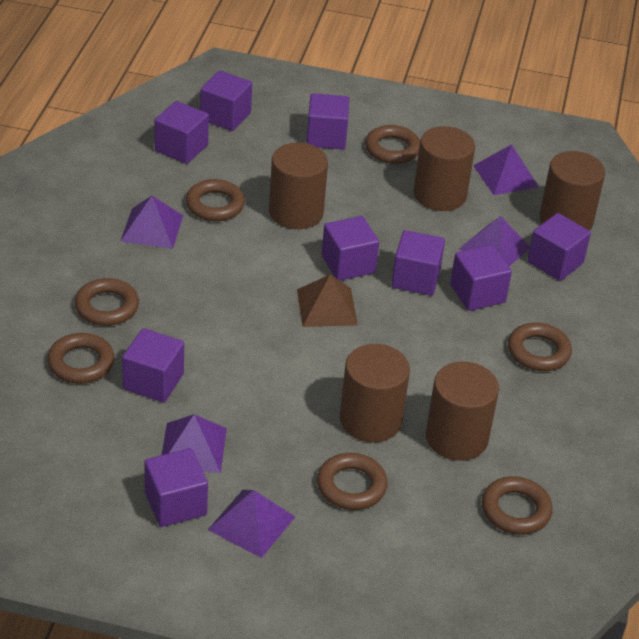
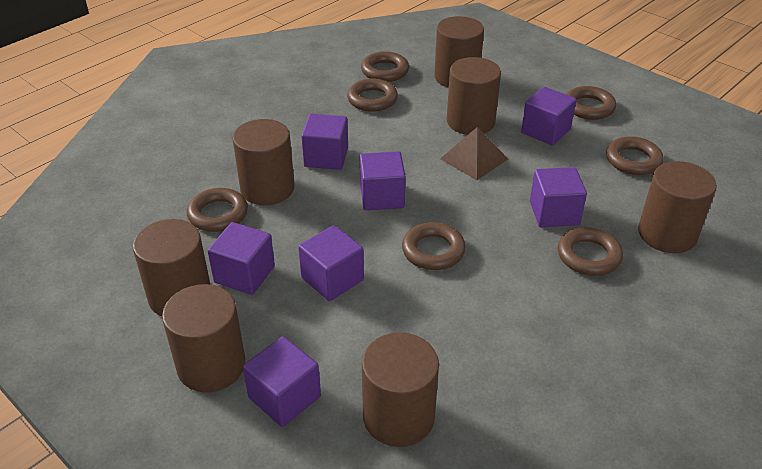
brown cylinder: [269,143,328,229] [340,344,410,442] [414,126,475,211] [426,362,499,461] [539,151,605,230] = 5 -> [133,219,210,316] [162,284,246,392] [232,119,295,205] [361,332,439,447] [434,16,484,88] [447,57,501,135] [638,161,717,253] = 7
purple cube: [122,328,184,402] [144,448,208,527] [155,101,209,164] [200,70,252,131] [306,93,349,149] [322,216,379,281] [391,230,445,296] [450,245,512,311] [527,213,591,281] = 9 -> [208,222,275,295] [243,336,321,427] [298,225,364,301] [302,114,348,170] [360,151,406,210] [521,87,576,145] [530,167,587,227] = 7
purple pyramid: [120,196,183,249] [162,414,227,473] [208,490,295,558] [459,216,530,266] [473,144,539,195] = 5 -> none = 0

